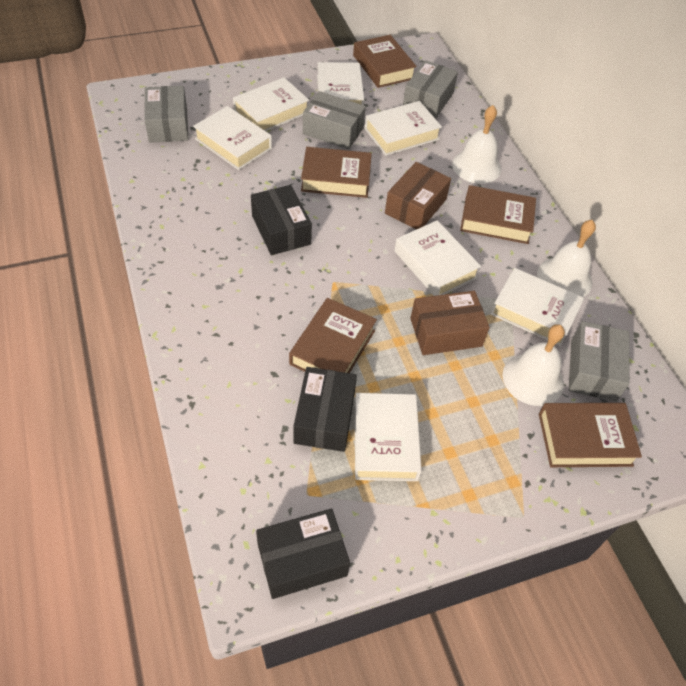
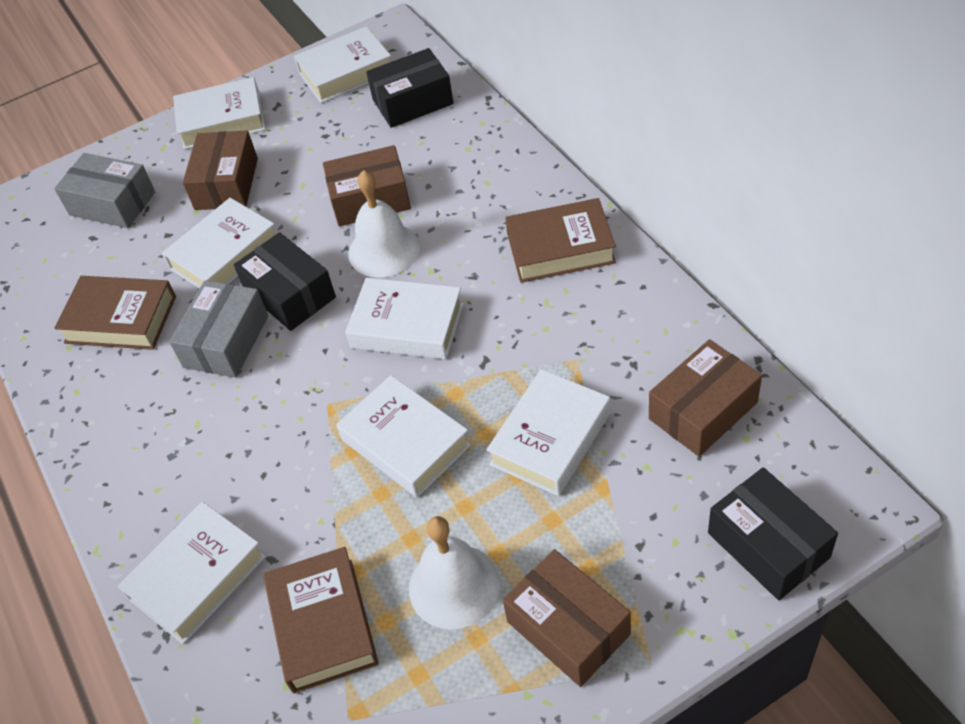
brown book: [289,298,377,373] [301,147,372,198] [353,35,417,88] [460,185,536,244] [539,403,642,467] = 5 -> [54,276,176,350] [263,547,379,693] [505,198,616,283] = 3
brown box: [385,162,451,229] [410,291,490,355] = 2 -> [183,131,258,210] [323,145,411,226] [503,549,631,687] [649,339,762,457] = 4
grey box: [144,86,188,143] [303,91,366,149] [403,60,458,119] [568,321,630,402] = 4 -> [54,153,155,228] [169,280,268,378] = 2
white bell: [452,105,501,184] [503,324,565,406] [537,220,596,297] = 3 -> [348,170,420,278] [409,516,500,630] = 2

